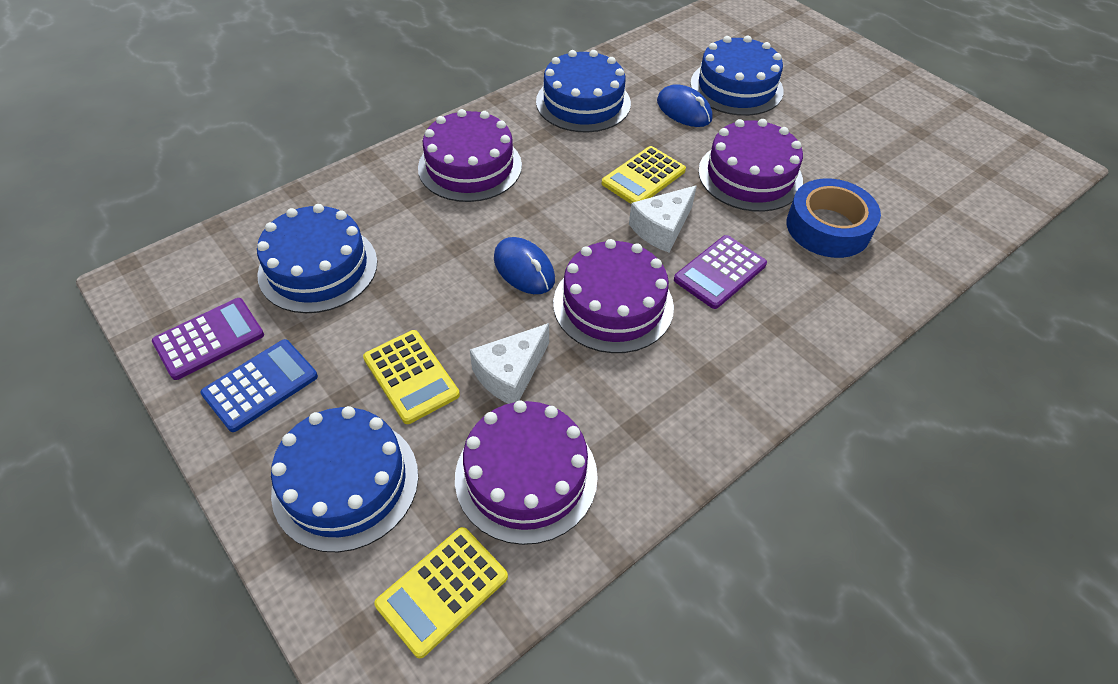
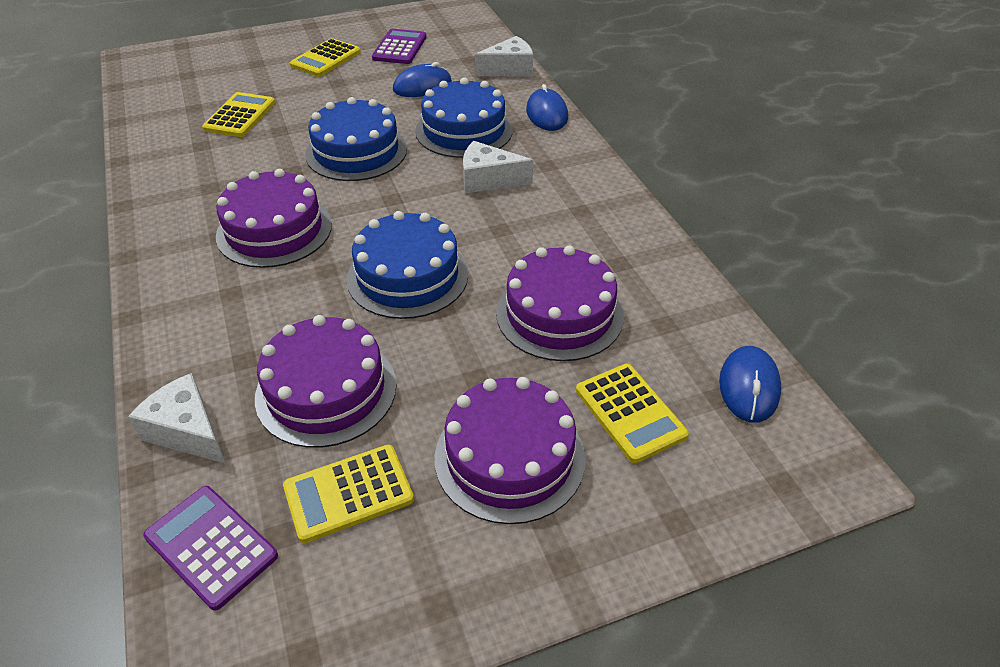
blue cake: [257,204,377,313] [271,406,418,552] [536,50,631,132] [690,36,784,116] = 4 -> [305,97,407,181] [347,211,468,319] [415,77,513,158] = 3
blue calculator: [201,339,318,432] = 1 -> none = 0
blue mouse: [494,237,555,294] [657,84,713,127] = 2 -> [393,62,452,97] [526,84,568,131] [719,346,781,422] = 3
blue tape: [787,179,881,258] = 1 -> none = 0
white cheese: [470,323,549,404] [629,185,697,253] = 2 -> [128,373,226,464] [463,141,533,193] [475,36,533,76] = 3
yellow calculator: [363,330,460,424] [374,527,508,658] [602,146,686,204] = 3 -> [202,92,275,137] [283,445,414,543] [290,38,361,77] [576,364,689,463] = 4

